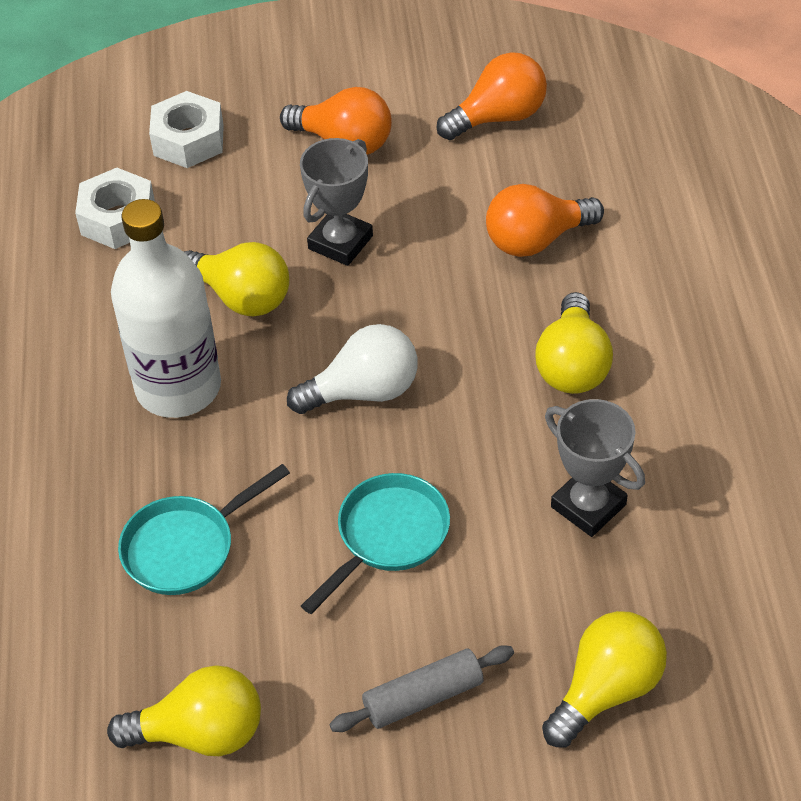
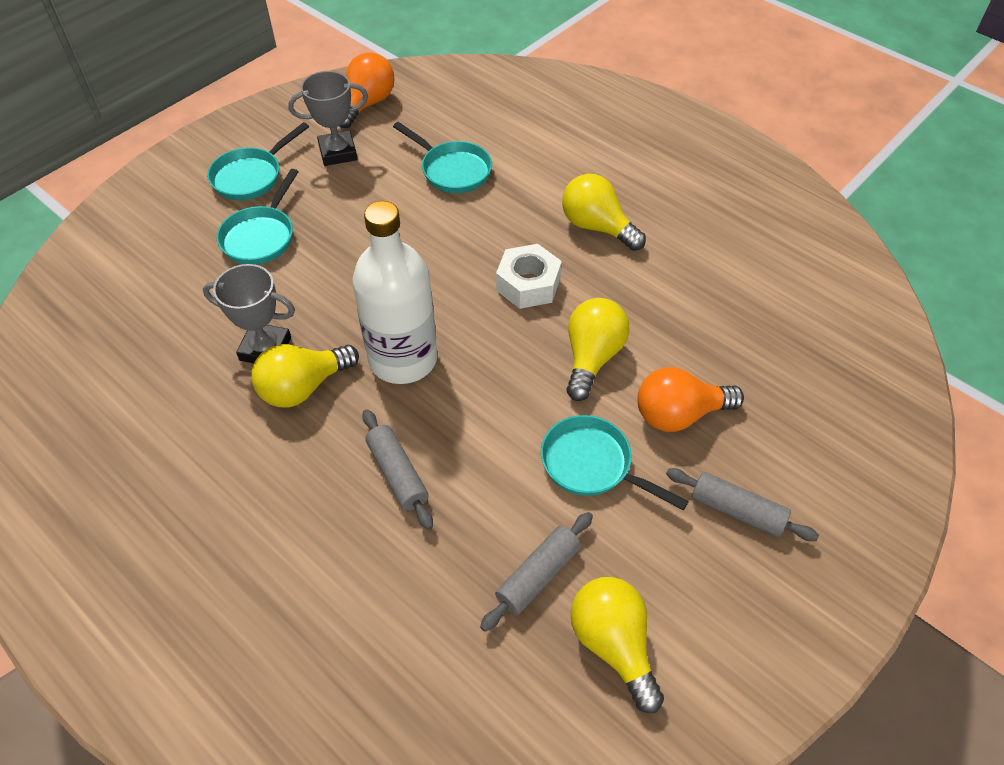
grey rolling pin: [329,645,514,732] = 1 -> [362,409,433,530] [480,512,593,632] [666,468,819,541] = 3
orange light bulb: [280,87,392,155] [436,52,547,140] [486,184,604,257] = 3 -> [339,52,395,128] [637,367,744,432] = 2
turquoise pan: [118,464,290,595] [301,473,450,614] = 2 -> [207,122,309,200] [217,169,299,265] [393,122,492,193] [541,415,689,510] = 4
white light bulb: [287,324,418,414] = 1 -> none = 0
white nut: [75,168,155,249] [149,91,224,168] = 2 -> [496,244,562,309] = 1

